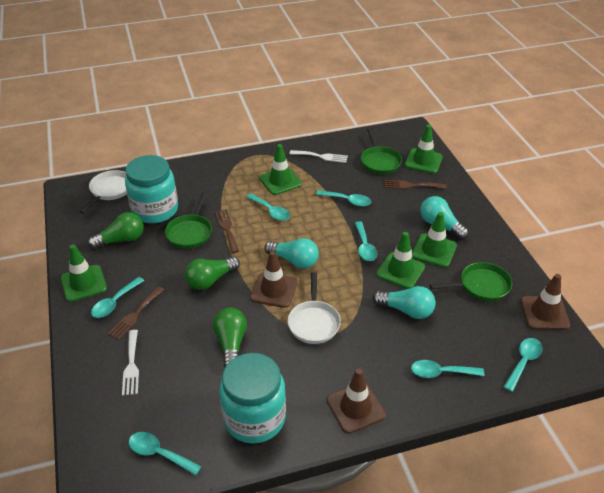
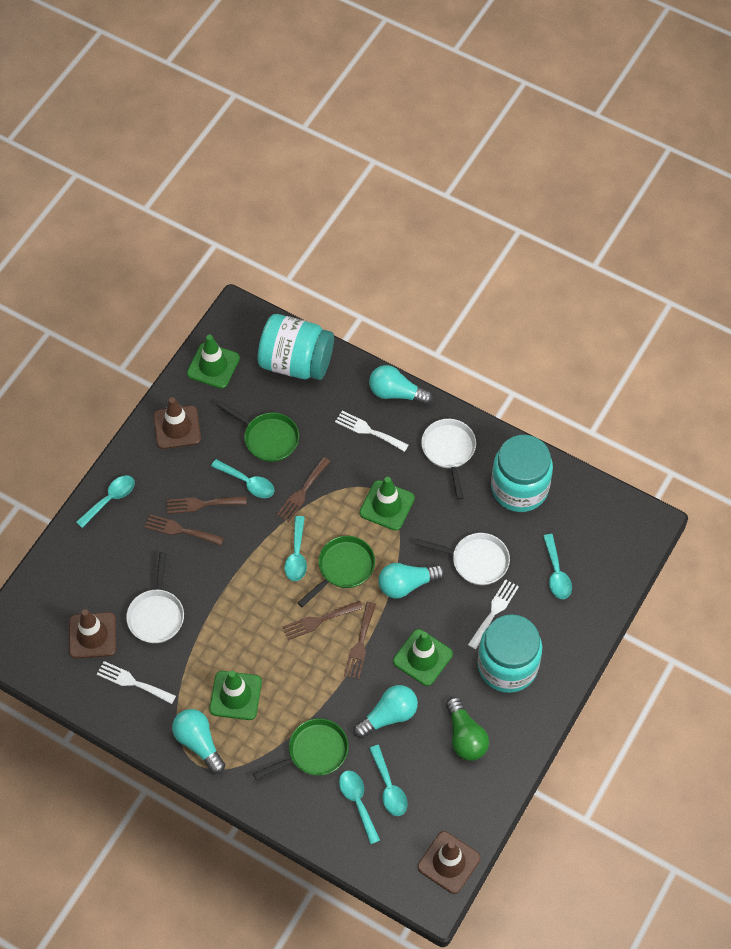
brown fork: [108,286,164,340] [215,209,239,253] [385,180,446,189] = 3 -> [144,514,224,545] [167,496,247,514] [276,457,331,522] [282,601,363,640] [344,602,376,679] = 5
green light bulb: [88,212,144,249] [185,257,240,290] [213,308,247,367] = 3 -> [446,697,489,761] = 1
green traffic cone: [61,244,107,302] [259,144,302,195] [376,232,425,289] [405,125,443,174] [412,212,457,267] = 5 -> [187,335,240,389] [209,671,262,720] [360,477,415,531] [393,629,453,686] = 4
turquoise jar: [125,155,178,224] [220,353,286,444] = 2 -> [258,314,334,380] [478,614,542,693] [491,435,553,512] = 3
turquoise light bulb: [264,238,319,269] [372,286,436,319] [420,196,468,239] = 3 -> [172,709,225,774] [353,685,418,739] [369,365,433,405] [378,563,445,599] = 4
turquoise spoon: [91,277,144,318] [129,432,202,476] [246,194,290,221] [316,190,371,207] [355,221,377,261] [411,360,484,378] [503,338,543,392] = 7 -> [76,475,135,528] [211,459,274,498] [284,516,307,581] [339,770,380,844] [369,745,407,816] [543,534,572,599] = 6
white fork: [122,330,139,396] [289,150,348,163] = 2 -> [96,661,176,704] [335,411,409,452] [468,579,519,649] = 3
white pan: [79,170,127,214] [288,272,341,344] = 2 -> [126,552,184,643] [416,533,510,585] [421,419,476,500] = 3

